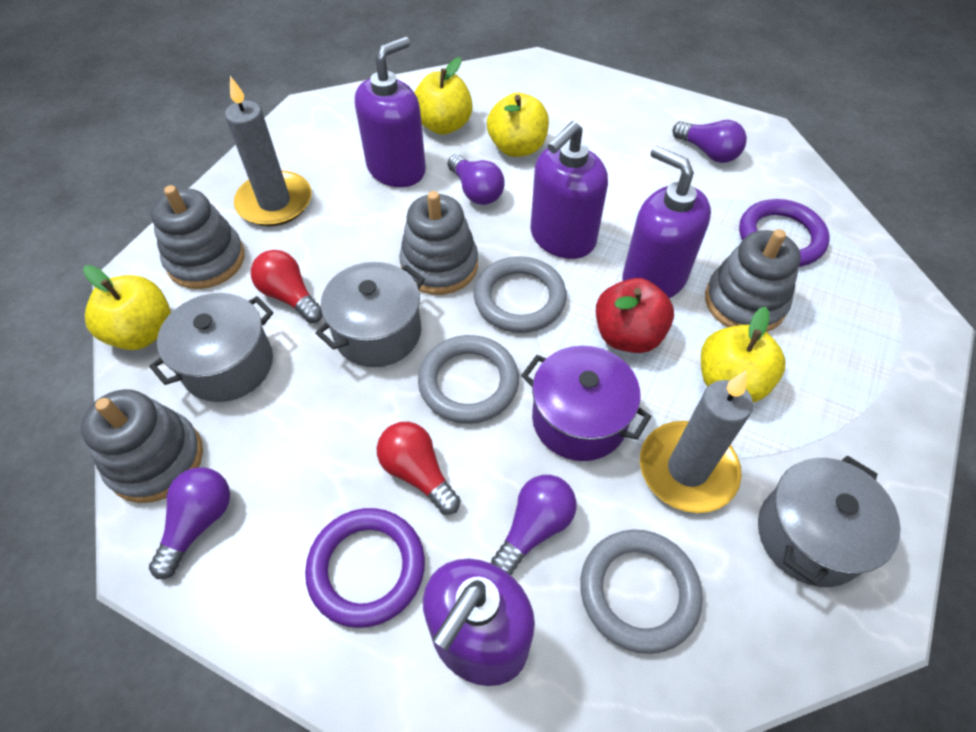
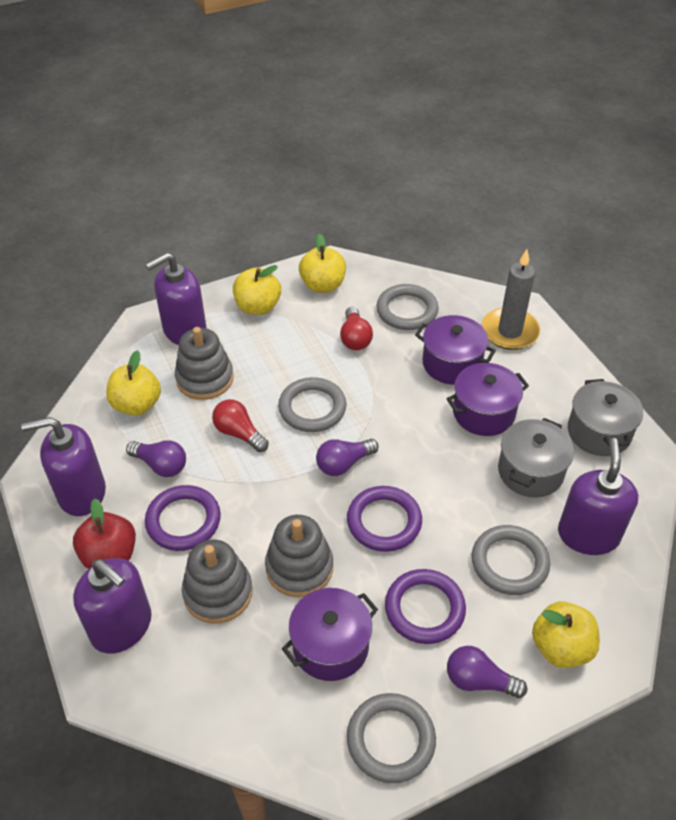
grey candle: [225,76,312,226] [640,371,753,513] = 2 -> [482,249,540,350] = 1
grey pot: [149,293,273,402] [315,262,425,367] [758,456,901,587] = 3 -> [498,418,574,497] [568,379,643,456] = 2
grey ring: [418,335,519,424] [474,256,567,333] [580,529,703,654] = 3 -> [278,377,347,432] [347,693,436,783] [376,284,439,330] [472,525,550,595] = 4
grey stacking toy: [81,389,203,503] [151,185,245,289] [399,191,478,295] [705,229,801,332] = 4 -> [175,327,234,400] [182,540,253,624] [265,515,333,597] = 3
purple light bulb: [149,467,230,579] [448,154,504,205] [491,475,577,575] [672,120,747,163] = 4 -> [126,440,186,477] [316,439,379,476] [447,646,527,698] = 3
purple pot: [521,346,652,461] = 1 -> [282,588,378,681] [415,315,496,385] [446,363,529,436] = 3
purple ring: [305,508,425,628] [739,199,830,267] = 2 -> [145,485,221,551] [347,486,422,552] [385,569,466,644] = 3

